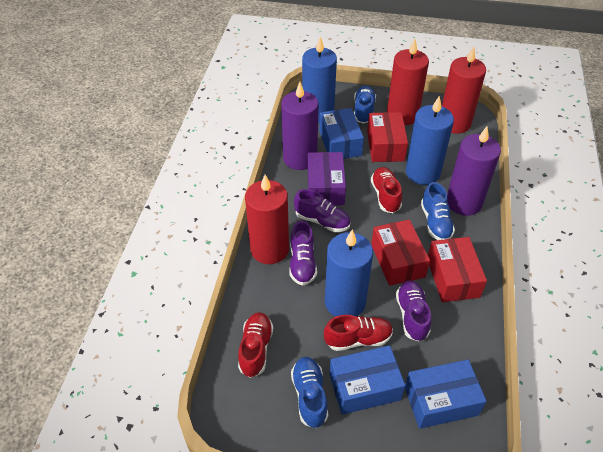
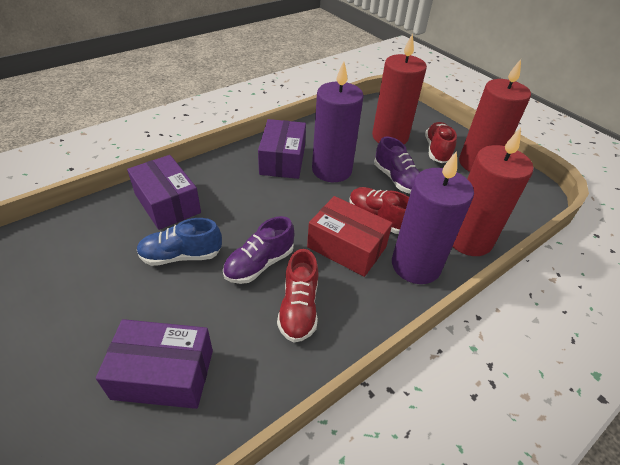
blue box: [319,108,364,159] [329,345,406,415] [405,360,487,429] = 3 -> none = 0
blue candle: [302,37,337,123] [325,230,373,317] [406,96,454,185] = 3 -> none = 0
blue shoe: [291,357,328,428] [354,86,376,123] [421,182,455,240] = 3 -> [137,218,222,266] = 1
purple box: [308,152,346,205] = 1 -> [96,319,213,409] [127,155,201,230] [258,119,306,179] = 3
purple shoe: [289,221,317,286] [294,189,350,232] [396,280,431,341] = 3 -> [223,216,294,284] [374,137,420,194] = 2
red box: [367,112,408,162] [371,219,430,286] [428,237,487,302] = 3 -> [307,196,393,277] = 1

